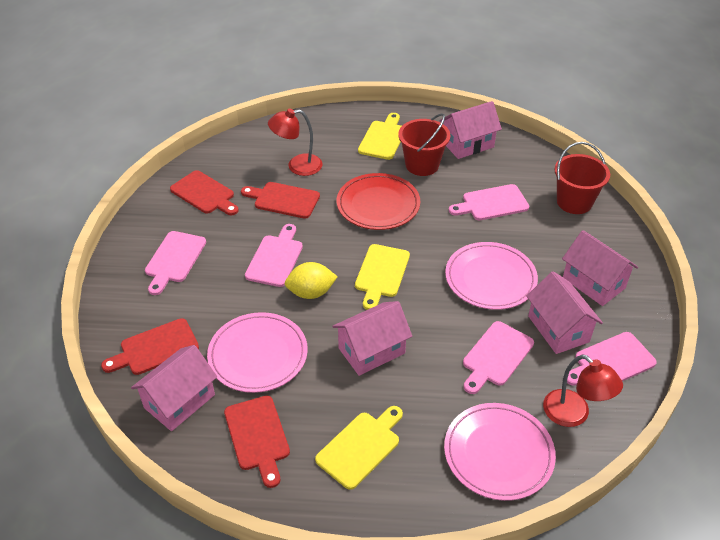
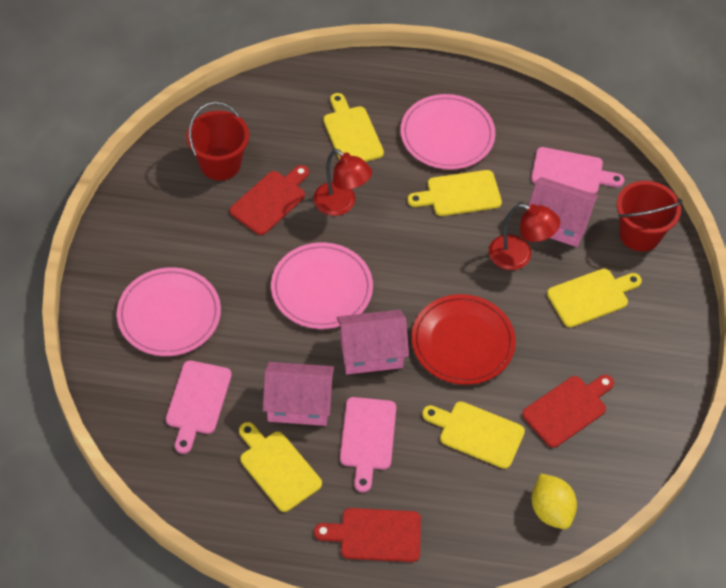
pink cutting board: [145,231,206,295] [245,224,303,287] [449,184,529,220] [463,321,534,394] [567,332,657,386] = 5 -> [166,360,232,454] [340,397,396,492] [531,147,624,194] = 3
pink house: [131,345,217,431] [332,301,412,376] [439,101,502,159] [526,271,603,354] [562,230,638,306] = 5 -> [263,362,334,426] [337,310,409,374] [528,177,599,247] = 3
red cutting board: [101,318,199,375] [170,170,239,215] [224,396,290,488] [241,182,320,219] = 4 -> [230,165,309,235] [314,508,421,562] [522,375,614,448] = 3
yellow cutting board: [315,406,403,490] [355,244,410,310] [358,113,401,160] = 3 -> [239,422,322,512] [323,93,384,162] [408,170,502,216] [422,401,525,469] [547,269,642,327] = 5

